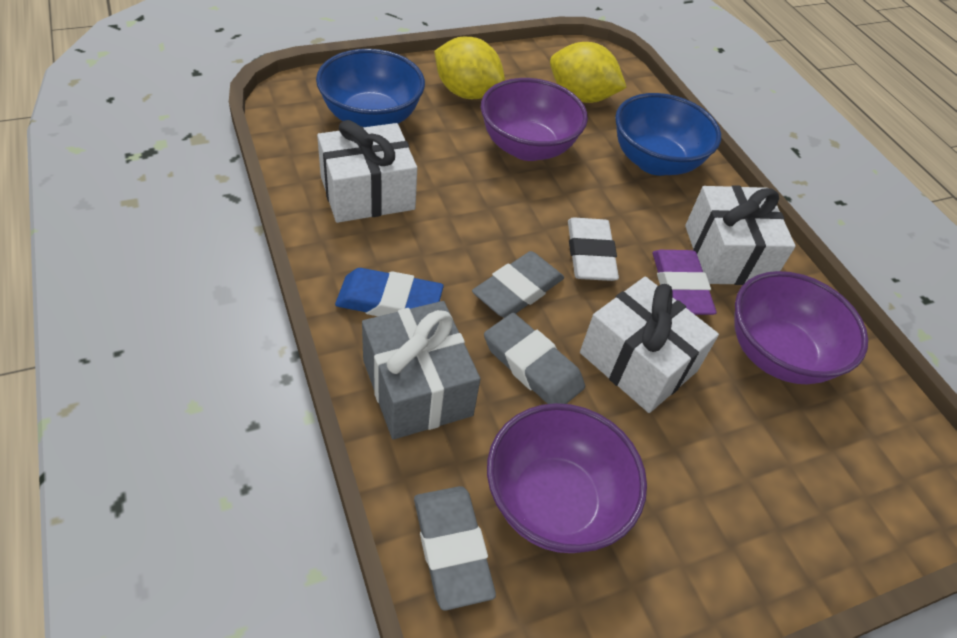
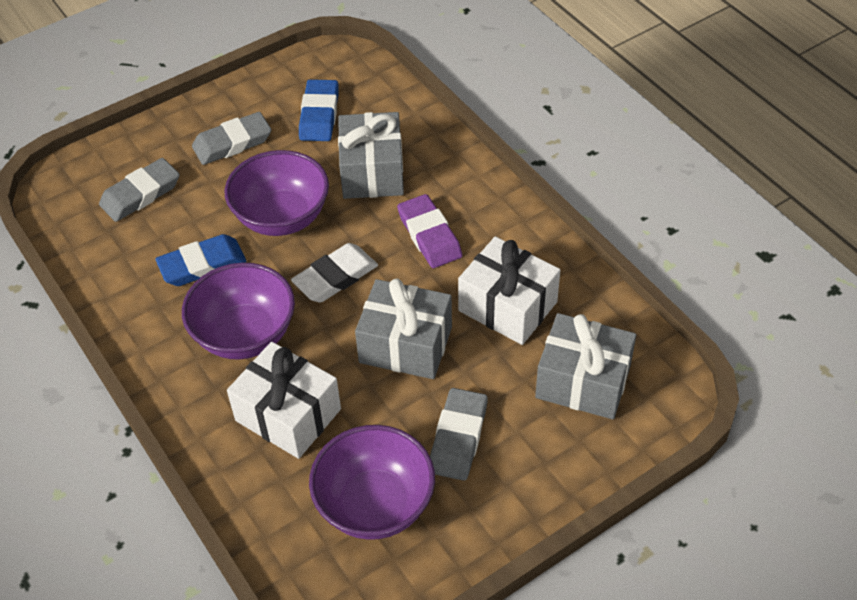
blue bowl: [316,49,425,127] [615,93,721,176] = 2 -> none = 0
blue eraser: [335,268,444,316] = 1 -> [155,234,246,286] [299,79,339,141] = 2
grey gift: [362,301,480,439] = 1 -> [338,112,404,199] [355,278,452,379] [535,313,636,419] = 3
white gift: [317,120,417,223] [580,277,719,413] [685,185,796,285] = 3 -> [227,342,341,459] [458,236,560,345] = 2
yellow lemon: [434,37,505,99] [550,42,627,103] = 2 -> none = 0

